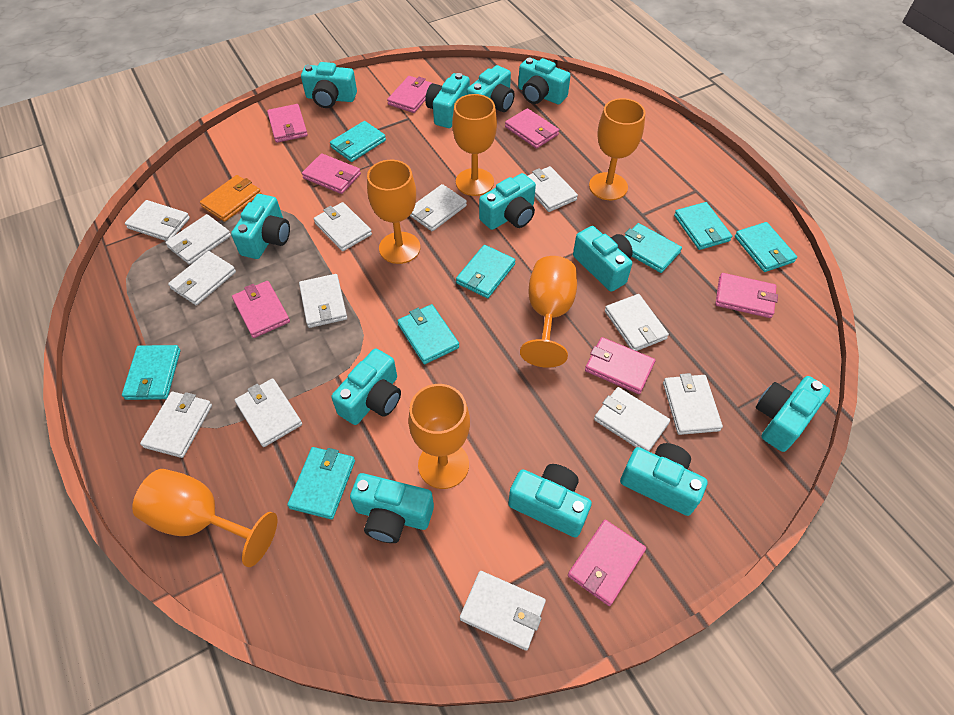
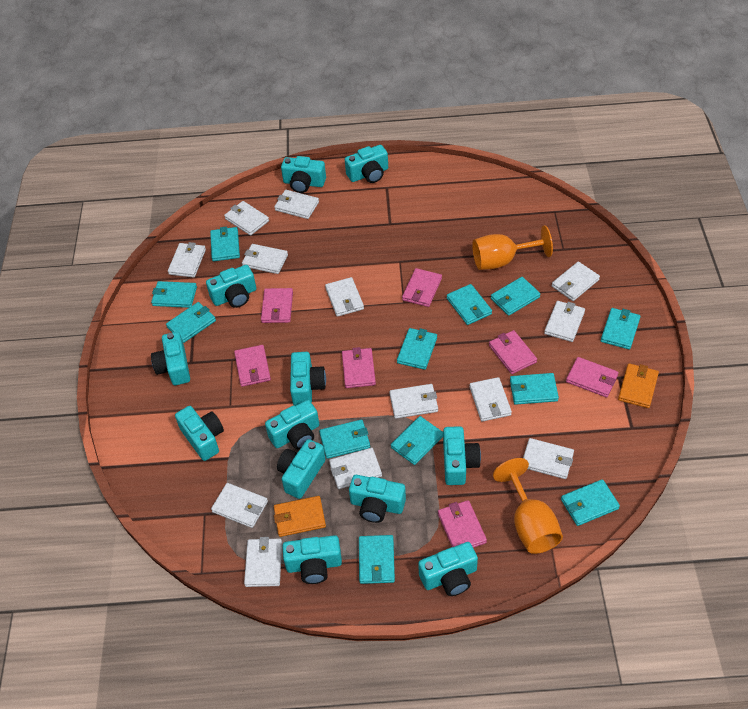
orange goblet: [132,469,277,567] [367,160,420,264] [408,384,470,489] [452,94,497,196] [520,256,577,368] [589,98,646,200] = 6 -> [472,225,553,270] [493,458,563,554] = 2
orange wallet: [200,175,261,222] = 1 -> [274,496,326,537] [618,363,659,408] = 2
pink wallet: [232,281,290,338] [267,104,308,143] [302,153,361,194] [387,76,434,113] [505,108,559,149] [568,520,646,606] [585,337,655,394] [715,273,778,318] = 8 -> [234,345,271,387] [261,288,293,323] [342,347,376,388] [402,268,442,307] [438,500,487,548] [489,330,537,374] [566,357,619,397] = 7
turquoise wallet: [122,345,181,400] [287,447,355,519] [330,121,386,162] [398,304,459,364] [456,245,515,298] [625,223,682,273] [674,202,732,250] [735,222,797,272] = 8 -> [151,281,197,308] [166,302,216,343] [210,226,240,261] [319,420,370,459] [359,535,395,584] [391,416,443,465] [397,328,437,370] [447,284,492,325] [491,277,540,316] [510,373,559,405] [561,479,620,526] [601,308,641,350] = 12

